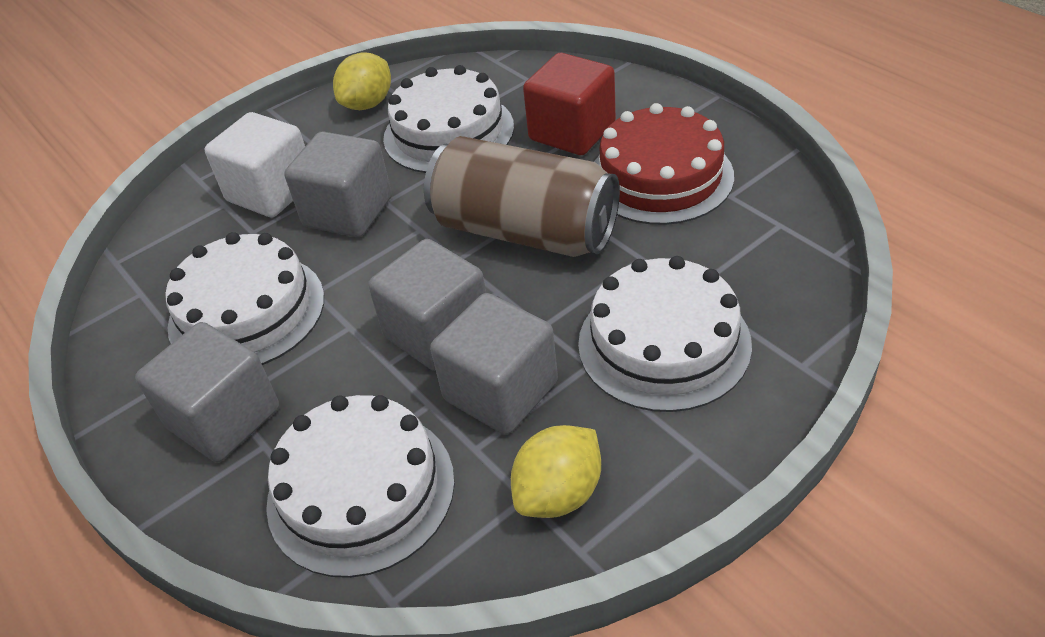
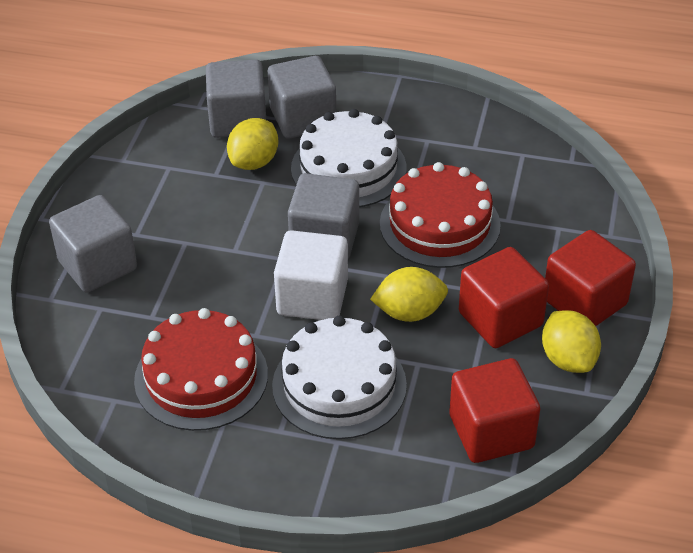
brown can: [424,136,620,257] = 1 -> none = 0
red cake: [594,103,734,225] = 1 -> [134,308,268,431] [380,162,501,268] = 2
red cube: [523,53,616,155] = 1 -> [449,358,540,463] [459,247,549,348] [545,230,636,326] = 3
white cake: [165,232,324,365] [266,395,455,578] [383,65,514,173] [578,256,752,412] = 4 -> [272,316,407,439] [291,109,406,207] = 2
yellow lemon: [333,52,391,110] [511,425,601,518] = 2 -> [227,118,279,170] [370,267,448,322] [542,310,601,373] = 3

